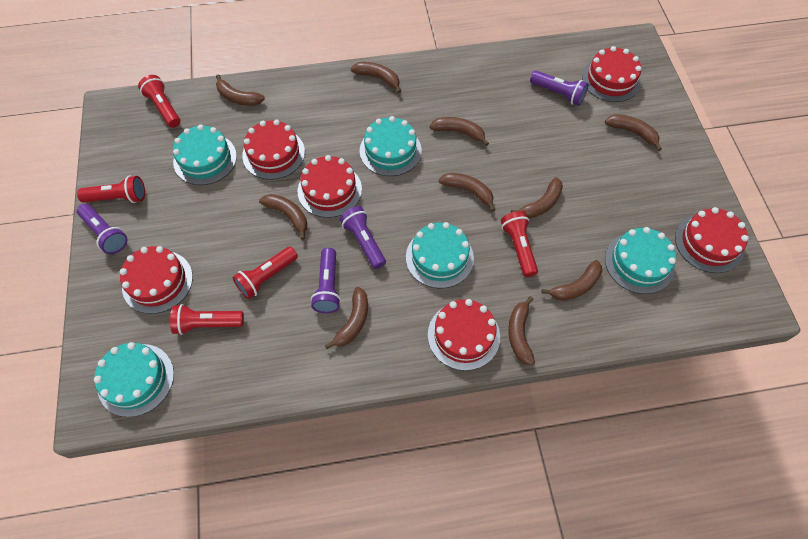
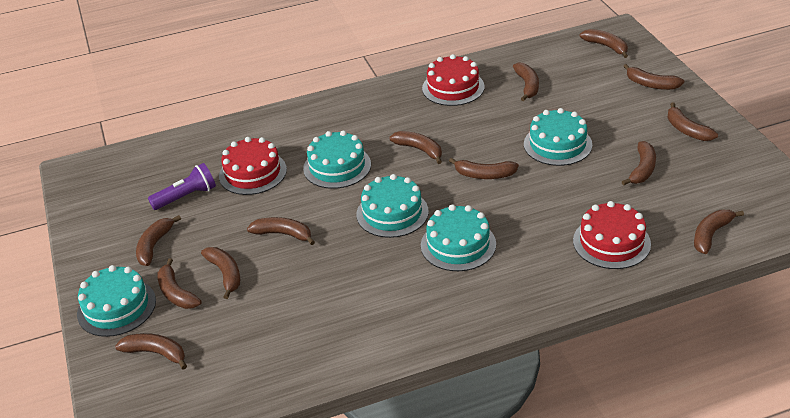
brown banana: [216,74,265,106] [259,194,307,240] [325,287,368,349] [350,62,401,93] [430,117,489,146] [439,173,495,212] [508,296,535,365] [511,177,563,218] [541,260,602,301] [605,114,662,151] = 10 -> [115,333,187,370] [136,215,181,266] [157,258,202,309] [201,247,240,299] [247,217,315,245] [389,131,442,164] [449,158,519,179] [513,62,539,101] [580,29,628,58] [622,141,656,185] [623,64,684,90] [667,103,718,141] [694,210,744,254] = 13
purple flashlight: [77,204,128,254] [311,248,341,313] [339,206,386,269] [530,71,589,106] = 4 -> [148,163,216,210] = 1
red cake: [120,246,193,314] [242,120,305,180] [298,155,362,218] [428,299,500,371] [582,46,642,102] [675,207,749,273] = 6 -> [219,137,287,195] [422,54,485,106] [573,201,651,269] = 3
red flashlight: [77,176,145,203] [138,75,180,128] [170,304,244,335] [233,246,298,299] [501,211,538,277] = 5 -> none = 0

